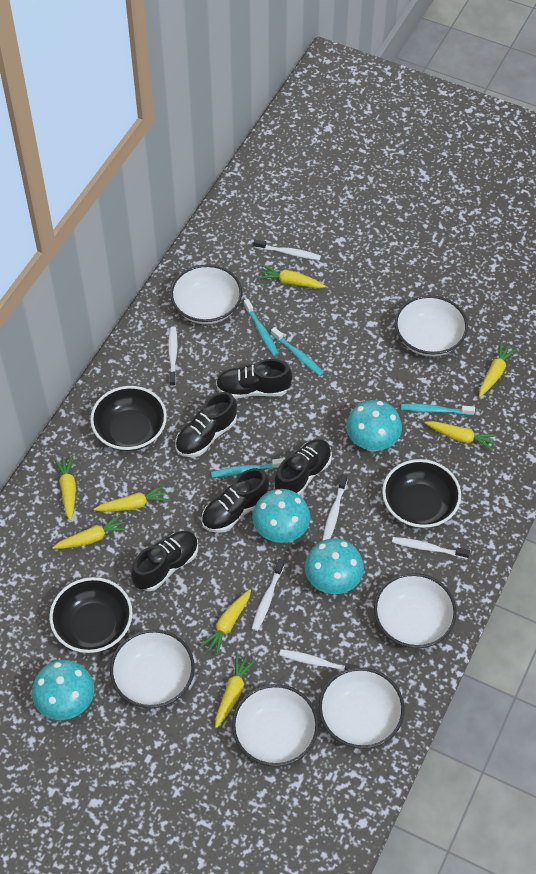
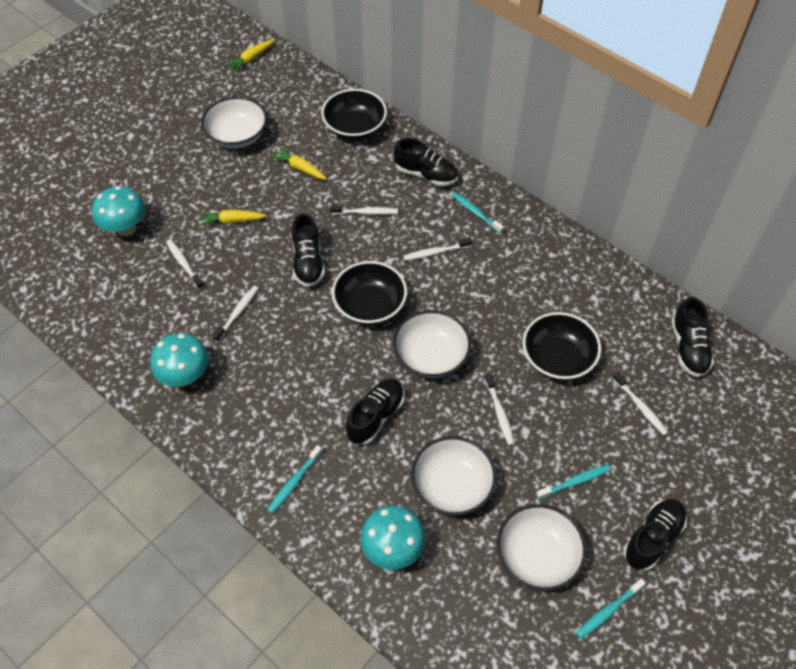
turquoise mushroom: [32,660,95,720] [252,489,310,543] [305,538,364,594] [346,400,402,452] = 4 -> [92,186,145,236] [150,333,209,386] [360,506,425,570] = 3
white bowl: [110,629,195,708] [170,264,242,324] [232,684,319,767] [319,667,405,749] [374,573,457,648] [395,295,468,357] = 6 -> [201,97,267,149] [393,310,471,378] [411,436,496,516] [497,504,586,591] = 4
yellow carrot: [52,514,128,549] [54,455,76,521] [94,485,169,511] [200,589,251,656] [215,653,256,728] [258,265,326,288] [425,421,497,451] [479,342,517,397] = 8 -> [199,210,267,226] [225,40,274,73] [270,147,327,180] = 3

